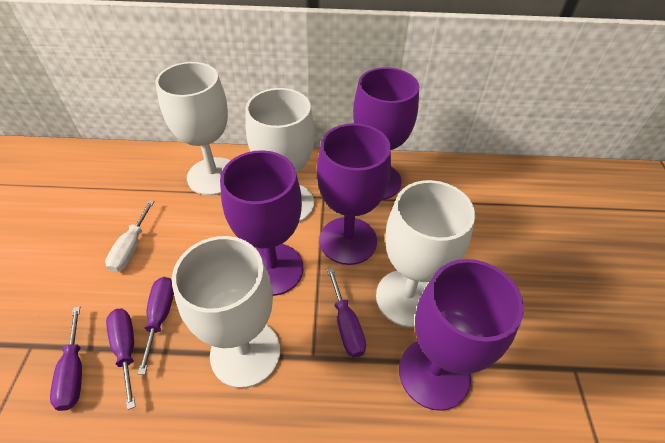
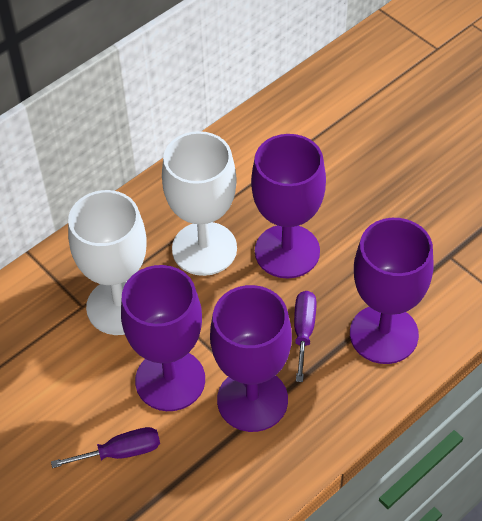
purple screwdriver: [50,306,82,411] [106,309,136,410] [138,277,174,375] [327,268,366,357] = 4 -> [51,427,160,468] [294,291,317,382] = 2
white goblet: [156,62,231,196] [172,236,280,388] [245,88,315,222] [376,180,475,327] = 4 -> [68,190,147,335] [162,131,237,276] = 2
white screwdriver: [105,200,155,273] = 1 -> none = 0

